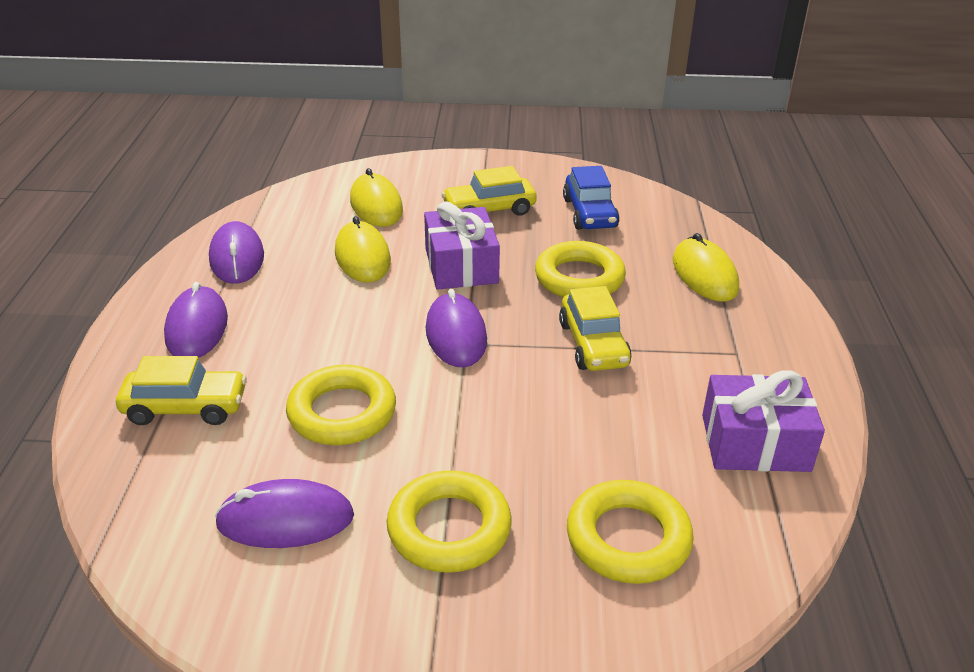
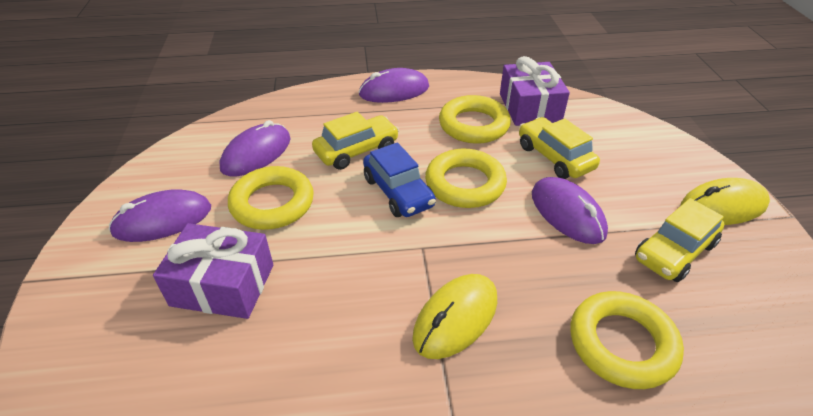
yellow mouse: [335,216,391,282] [350,168,403,227] [673,233,739,302] = 3 -> [412,274,497,359] [681,178,770,225] = 2

